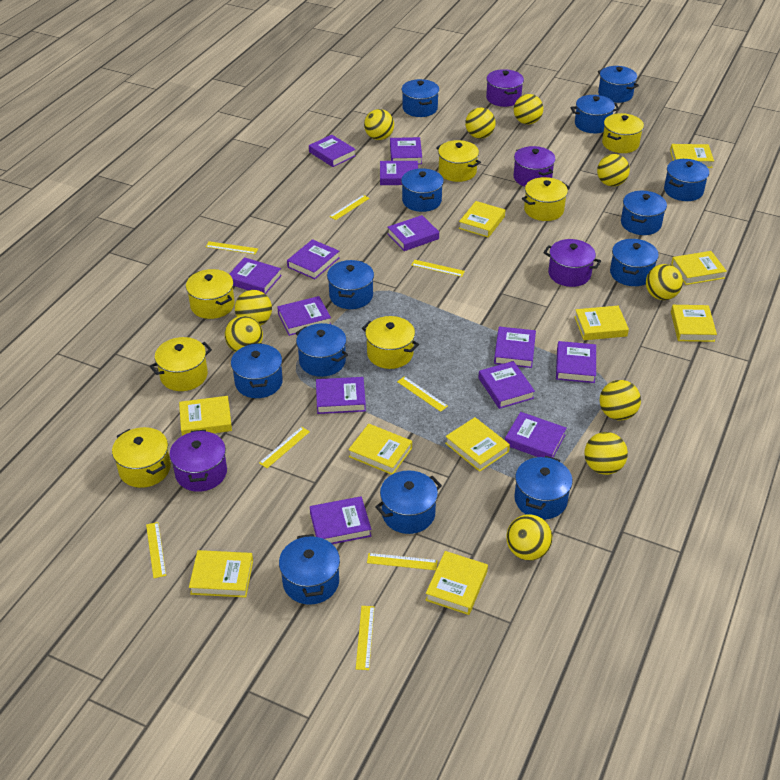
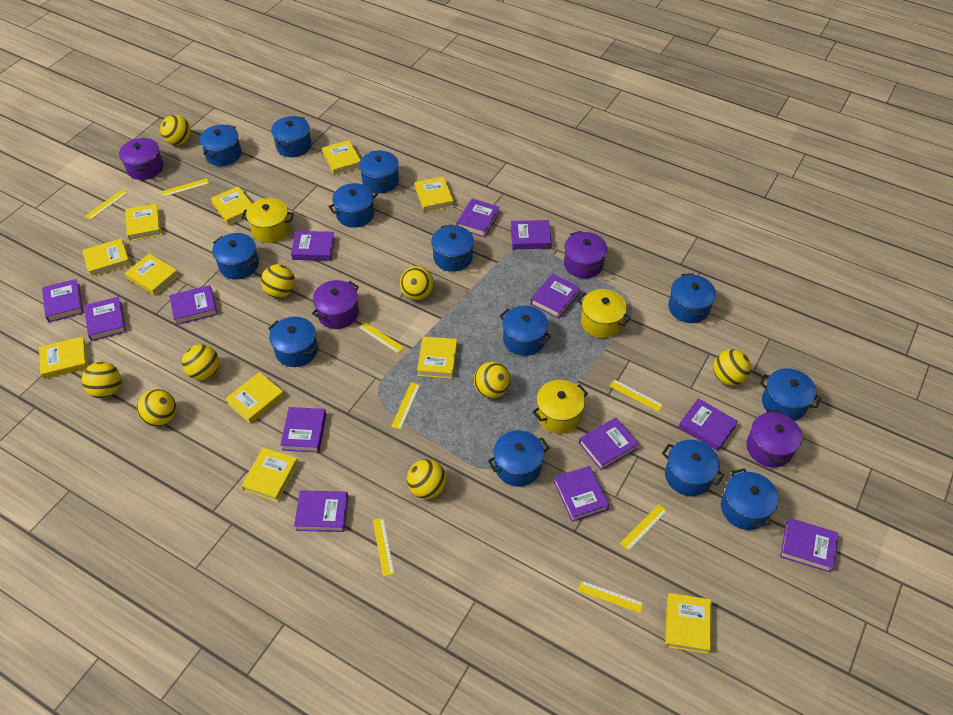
yellow ball: [225,316,263,352] [235,290,272,325] [364,109,394,140] [465,108,496,139] [506,514,552,560] [514,94,543,125] [584,432,628,475] [597,154,630,186] [600,380,641,420] [646,264,683,300] = 10 -> [82,362,121,398] [137,389,176,427] [160,115,191,145] [182,344,220,380] [261,264,295,298] [400,266,434,300] [407,459,446,499] [474,362,510,398] [713,349,751,385] = 9
yellow book: [179,396,232,436] [189,550,253,598] [348,424,412,475] [425,551,488,615] [445,417,510,472] [459,201,505,238] [574,306,629,340] [670,144,714,168] [671,251,727,285] [671,305,717,342] = 10 -> [39,337,88,379] [82,238,131,277] [125,203,162,241] [125,254,179,296] [211,186,252,226] [225,372,284,424] [241,447,299,502] [322,140,360,176] [415,176,454,213] [417,336,457,379] [665,593,712,654] = 11
yellow pot: [112,427,171,488] [150,337,212,391] [186,269,235,319] [362,316,419,369] [436,140,481,182] [522,177,570,221] [602,113,644,153] = 7 -> [242,198,294,243] [532,380,588,434] [577,289,631,338] = 3

